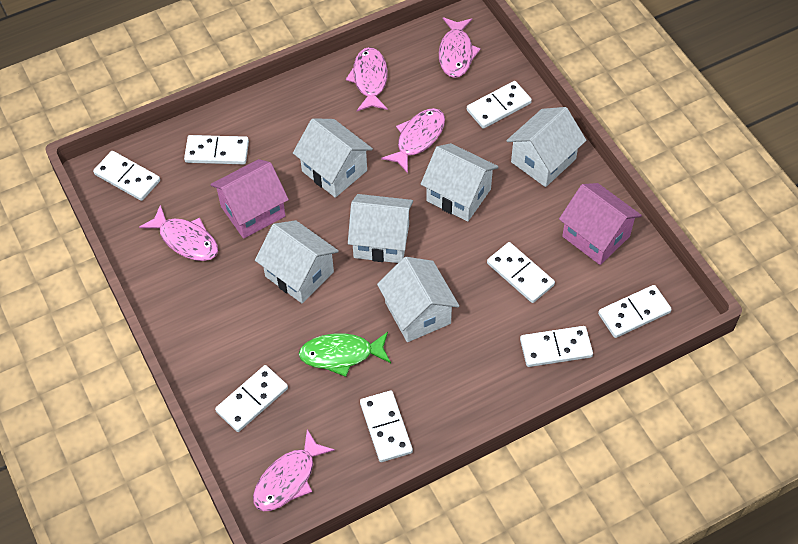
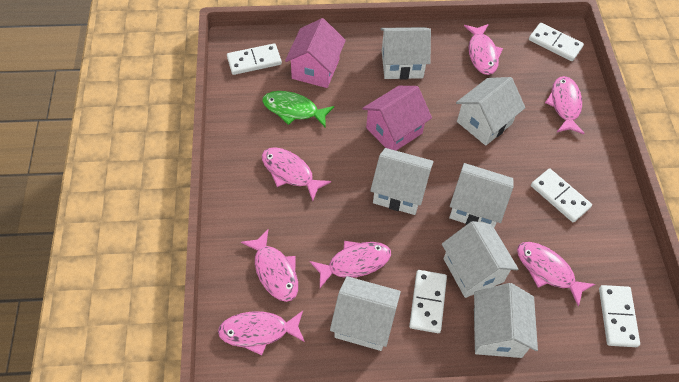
pink fish: [139,205,218,261] [253,429,335,511] [346,47,388,111] [381,108,445,173] [439,17,481,78] = 5 -> [218,311,305,355] [241,229,298,302] [262,147,331,201] [309,241,391,288] [464,24,503,75] [517,242,595,307] [545,76,585,134] = 7
white domino: [93,151,160,201] [184,135,249,164] [215,365,288,432] [360,391,413,462] [467,81,532,129] [487,242,555,303] [520,326,593,367] [598,285,672,338] = 8 -> [227,43,282,75] [409,270,447,333] [529,23,584,61] [531,169,592,222] [599,285,640,347] = 5
white house: [255,220,339,303] [293,118,373,198] [348,194,413,263] [377,257,459,342] [421,143,499,222] [506,107,586,187] = 6 -> [330,276,401,351] [370,148,434,215] [381,27,431,80] [442,221,518,298] [449,163,514,227] [456,77,525,146] [474,283,538,358] = 7

